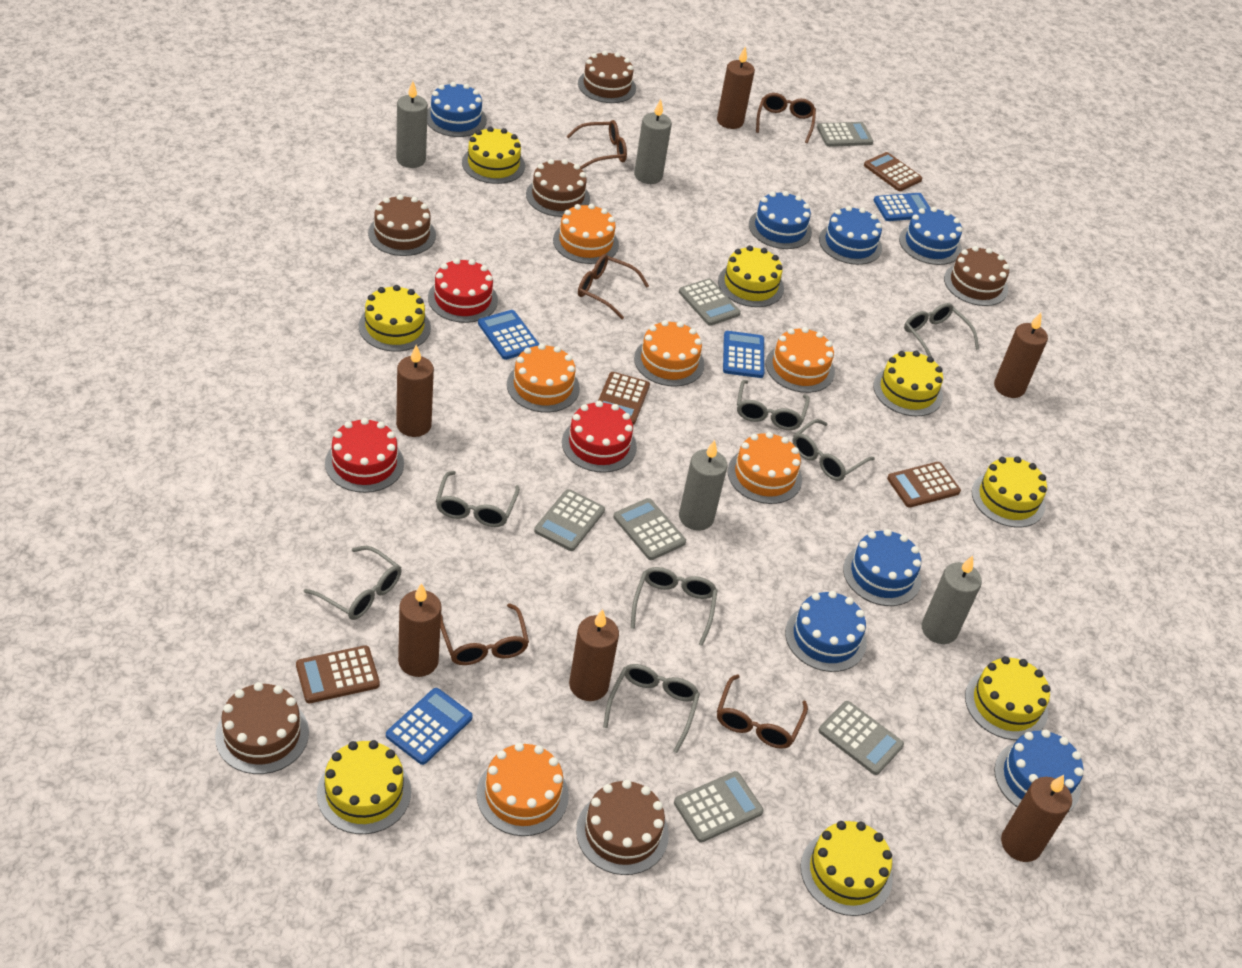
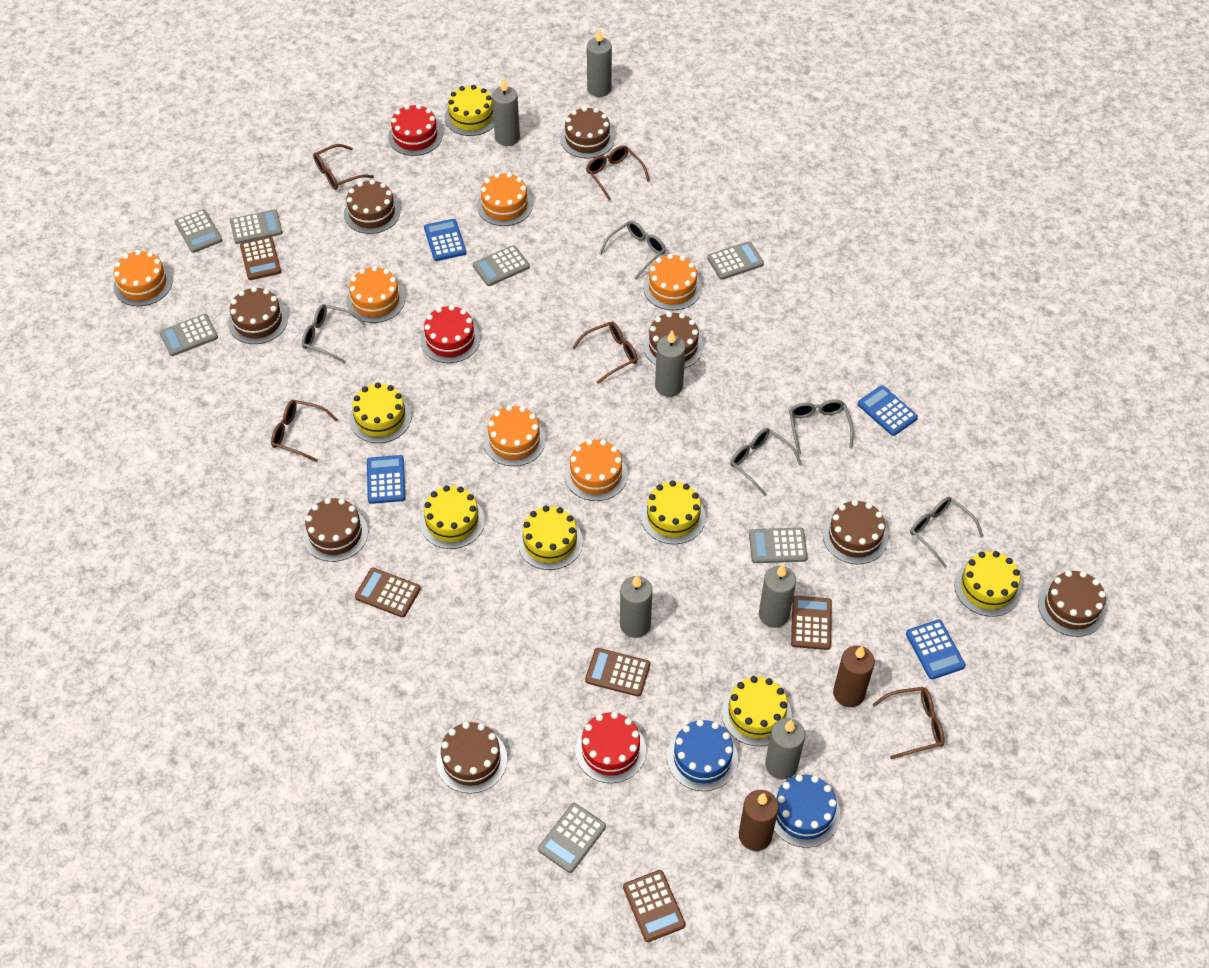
blue cake: [427,82,487,137] [749,191,812,249] [785,591,867,672] [819,206,882,265] [843,529,921,606] [899,207,962,265] [994,729,1084,812] = 7 -> [667,719,738,791] [773,774,840,848] = 2
brown cake: [215,682,309,774] [368,194,436,256] [526,159,590,217] [576,780,669,875] [578,51,636,103] [944,246,1010,306] = 6 -> [228,287,288,344] [303,498,368,562] [344,179,400,234] [436,722,507,794] [560,107,615,158] [643,312,703,368] [823,500,888,564] [1038,570,1106,637] = 8
brown calculator: [296,645,380,703] [598,372,650,425] [864,152,922,191] [887,462,961,508] = 4 -> [240,237,281,280] [355,568,421,618] [585,648,650,697] [623,870,685,942] [791,596,832,650] = 5
brown candle: [396,345,434,437] [398,583,442,677] [569,609,619,701] [717,46,755,129] [994,313,1048,398] [1001,775,1072,862] = 6 -> [739,790,779,851] [833,646,875,707] = 2
grey calculator: [534,489,605,551] [613,498,686,560] [674,771,764,843] [679,279,741,326] [817,122,873,147] [819,701,904,775] = 6 -> [159,314,218,356] [175,209,222,253] [230,209,283,244] [473,245,530,286] [538,803,606,873] [707,241,764,280] [749,528,808,563] = 7
grey candle: [396,81,428,168] [634,99,672,184] [679,440,728,531] [922,555,982,644] = 4 -> [492,77,520,146] [587,29,612,97] [620,575,653,638] [655,330,686,397] [759,565,796,628] [765,718,805,780] = 6
grey glasses: [304,546,401,620] [436,471,520,527] [603,664,700,753] [631,567,718,646] [737,380,810,430] [792,419,875,481] [904,303,979,357] = 7 -> [302,304,366,363] [599,221,666,280] [730,428,802,496] [789,399,854,454] [910,497,984,568] = 5
yellow cake: [317,740,411,834] [359,285,431,352] [462,127,525,184] [718,245,784,307] [801,821,893,916] [873,351,943,416] [965,656,1050,740] [972,456,1047,527] = 8 -> [349,383,412,443] [420,485,485,549] [445,85,494,136] [518,506,583,570] [641,480,705,544] [722,676,792,746] [954,551,1021,617] = 7

